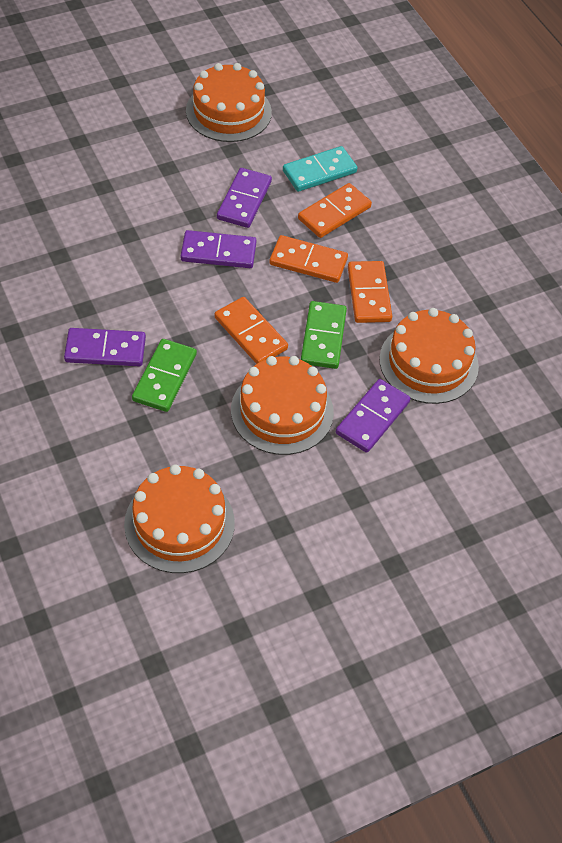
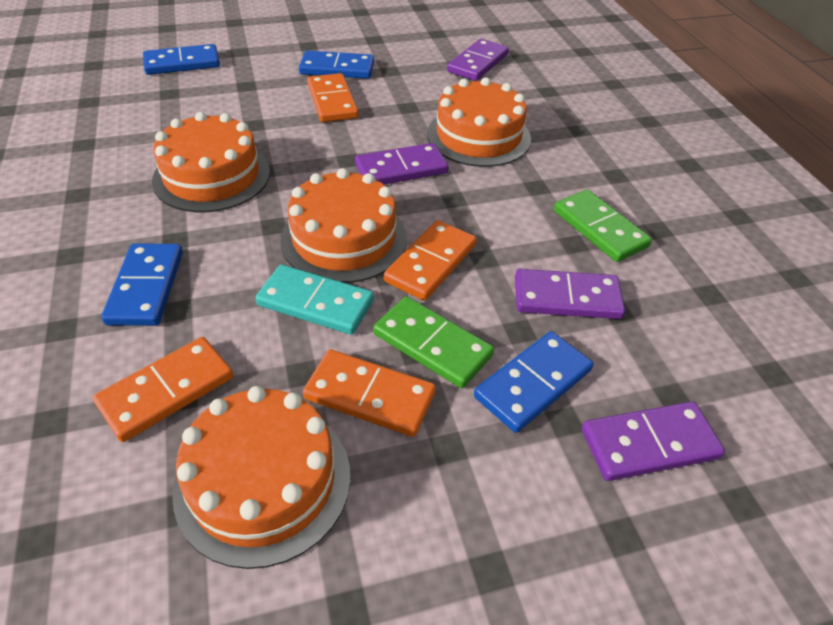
blue domino: none = 0 -> [101,243,183,326] [143,44,220,75] [299,50,374,79] [474,331,593,433] = 4

